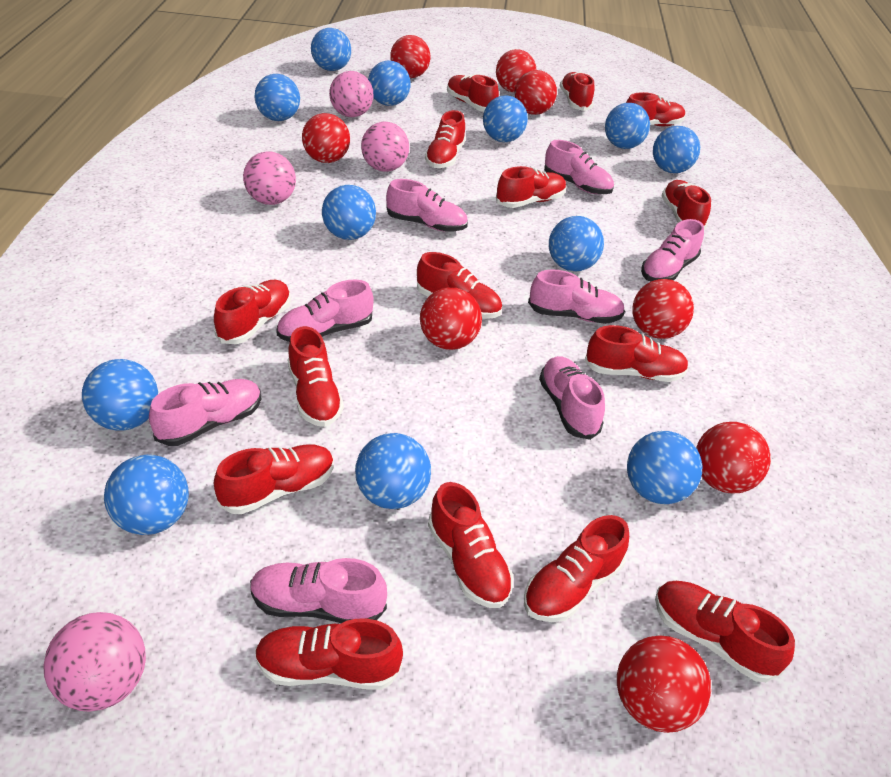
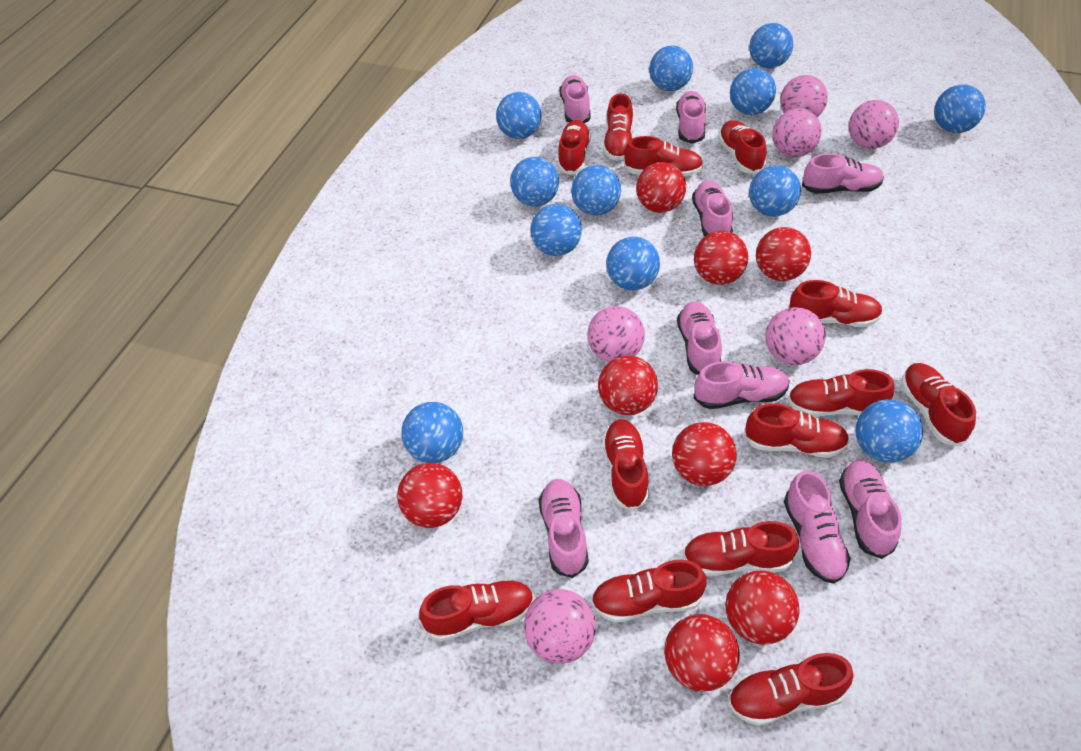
pink ball: [43,612,146,712] [243,152,296,205] [329,71,373,117] [361,122,409,172] = 4 -> [524,589,596,664] [587,306,645,362] [765,307,826,365] [772,109,821,157] [780,75,828,117] [849,100,899,149] = 6
pink shoe: [149,379,262,446] [250,558,387,623] [276,279,374,342] [386,179,468,232] [528,269,625,324] [539,356,605,440] [544,140,614,194] [641,219,704,281] = 8 -> [539,479,589,578] [559,75,591,123] [676,91,706,144] [677,301,722,375] [692,181,733,237] [693,361,790,409] [784,471,851,584] [802,154,884,194] [839,459,902,559] = 9
red shoe: [214,280,291,344] [214,444,334,514] [255,619,403,690] [288,326,344,427] [417,252,502,319] [425,110,466,168] [428,482,513,608] [447,74,499,112] [496,166,567,208] [524,515,629,622] [560,72,594,111] [584,325,689,382] [626,92,685,126] [655,581,795,682] [661,180,711,230] = 15 -> [419,579,534,641] [558,120,591,175] [591,560,706,623] [602,419,649,511] [603,93,633,161] [624,136,703,177] [683,521,799,576] [718,120,766,174] [728,653,854,726] [744,403,849,458] [788,369,894,417] [789,280,883,327] [901,363,976,446] = 13

